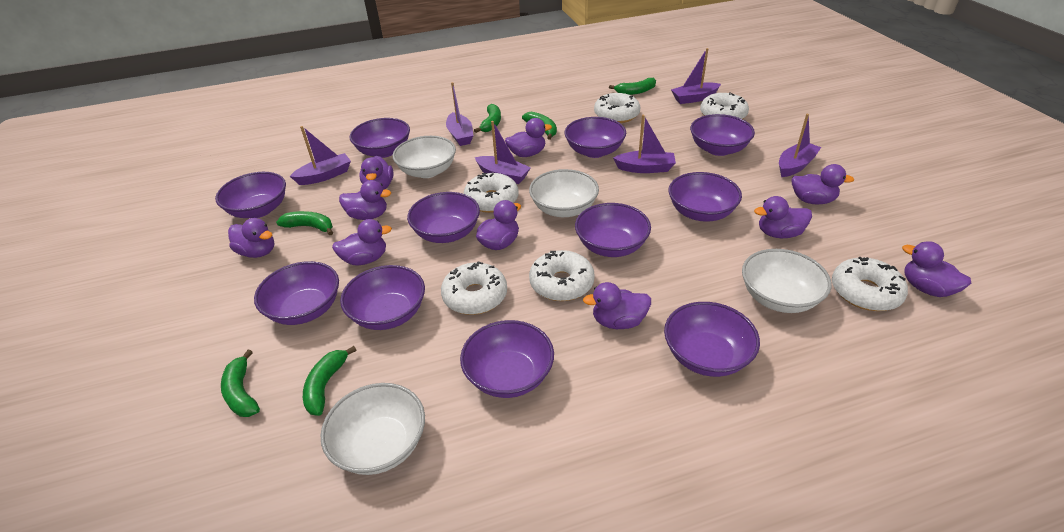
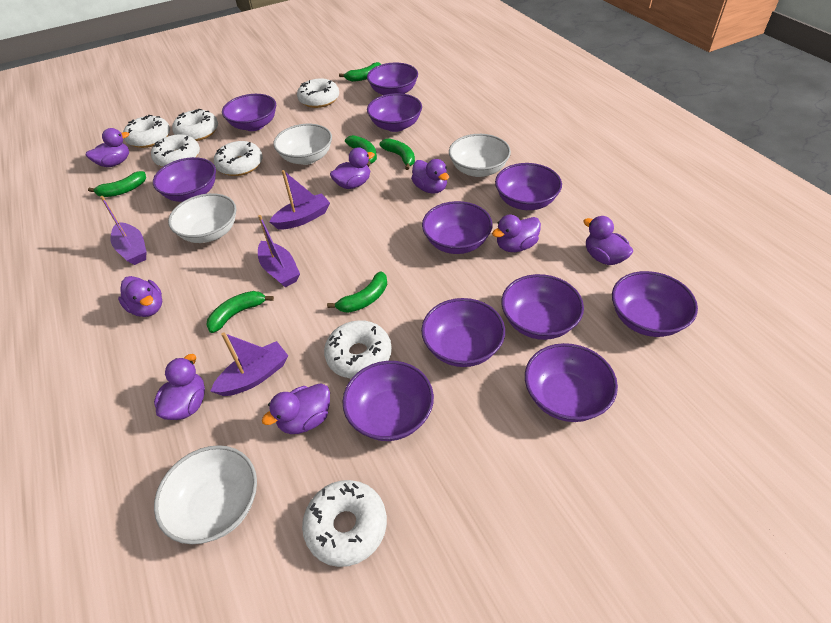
purple boat: [290,126,351,185] [446,82,473,146] [475,121,531,184] [613,115,676,173] [671,48,721,104] [779,114,821,177] = 6 -> [100,196,147,265] [210,332,288,396] [258,215,300,287] [269,170,330,230] = 4
purple duck: [228,218,274,258] [332,219,392,265] [339,180,391,220] [359,156,393,190] [476,200,521,250] [505,118,552,157] [583,282,651,329] [754,196,812,238] [792,164,854,204] [902,241,971,297] = 10 -> [86,128,129,167] [118,276,162,317] [154,354,205,420] [262,383,330,434] [330,147,375,189] [411,159,449,194] [492,215,541,252] [583,216,633,265] = 8
white donut: [441,262,507,315] [463,173,519,213] [529,250,595,301] [594,93,641,123] [700,92,749,119] [832,257,908,311] = 6 -> [123,115,170,148] [151,134,200,167] [172,109,218,141] [214,141,263,176] [297,79,339,108] [302,480,387,567] [324,320,392,379] = 7

